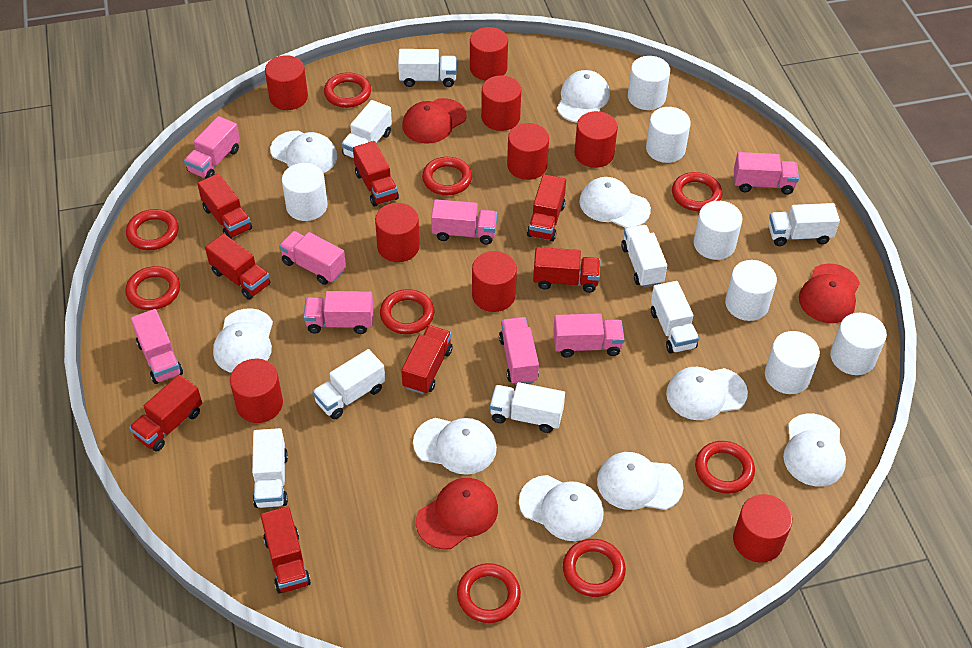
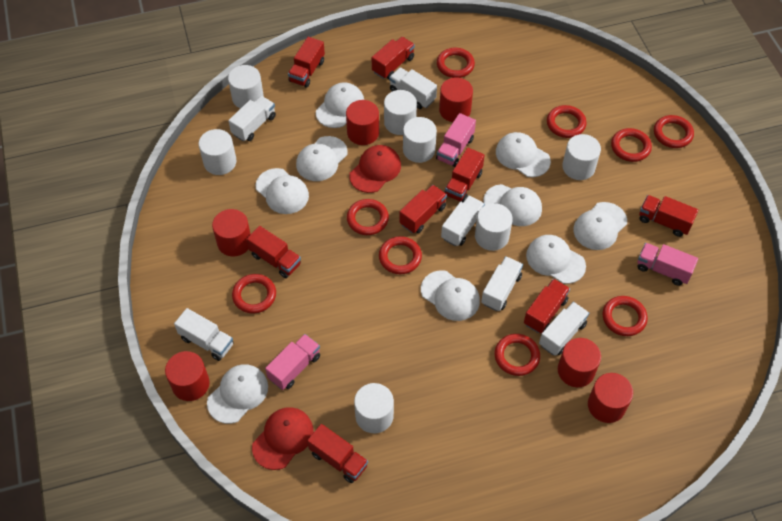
pink truck: [131,309,183,384] [184,116,240,179] [279,231,346,285] [303,291,374,334] [431,199,497,245] [499,317,539,385] [553,314,624,358] [734,152,799,195] = 8 -> [265,334,320,390] [436,113,476,167] [637,243,698,286] = 3
red cap: [402,98,467,144] [416,478,498,550] [799,264,860,323] = 3 -> [252,407,313,470] [349,145,401,193] = 2
red cylinder: [230,359,283,423] [265,55,308,110] [375,203,420,262] [470,27,508,81] [472,251,517,312] [481,75,521,131] [507,123,549,180] [574,111,618,168] [733,494,792,563] = 9 -> [165,351,210,401] [212,209,251,256] [346,100,379,145] [439,77,473,122] [558,338,601,387] [588,373,633,423] = 6
white truck: [252,428,288,508] [312,349,385,420] [341,100,392,158] [398,49,457,87] [490,382,565,433] [621,225,667,287] [651,281,699,354] [768,203,840,246] = 8 -> [174,308,234,361] [228,96,276,141] [389,67,437,109] [441,195,485,246] [481,256,523,311] [539,302,589,356] = 6

